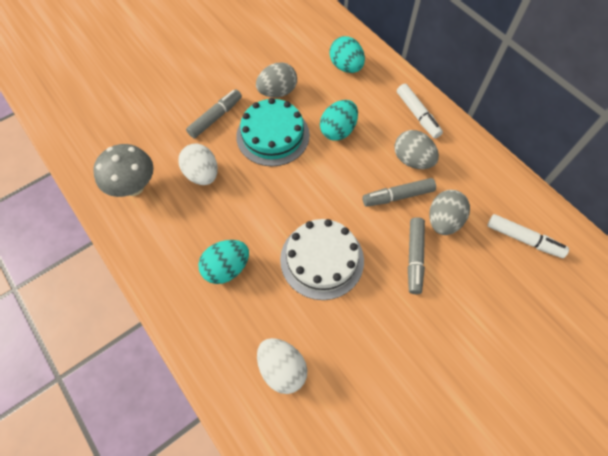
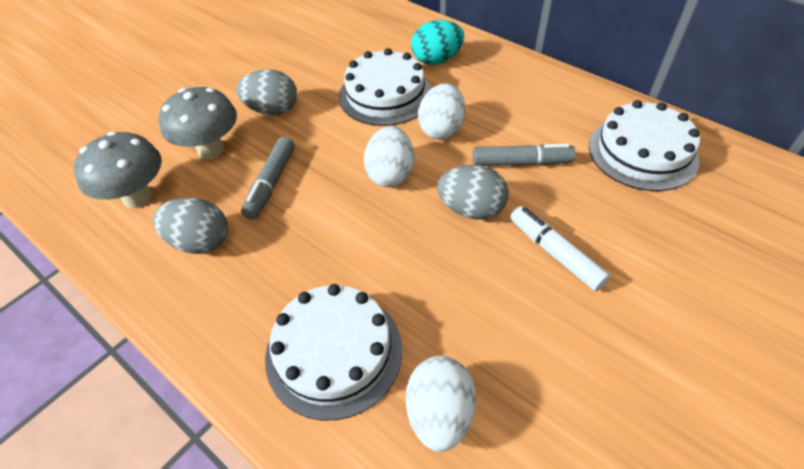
grey marker: [186,89,242,138] [363,178,436,207] [408,217,425,294] = 3 -> [241,137,295,219] [473,144,576,166] = 2
grey mushroom: [93,144,154,197] = 1 -> [74,131,162,208] [159,87,237,159] = 2
turquoise cake: [236,98,310,166] = 1 -> none = 0
turquoise egg: [198,240,249,284] [320,100,358,141] [330,36,365,73] = 3 -> [411,20,464,65] = 1
white cake: [280,219,364,300] = 1 -> [265,284,402,420] [339,48,431,126] [589,100,700,191] = 3
white egg: [178,143,218,185] [257,338,307,394] = 2 -> [364,126,414,187] [406,356,476,452] [418,83,465,139] = 3
white marker: [397,84,443,139] [488,214,569,258] = 2 -> [510,206,610,291] = 1

